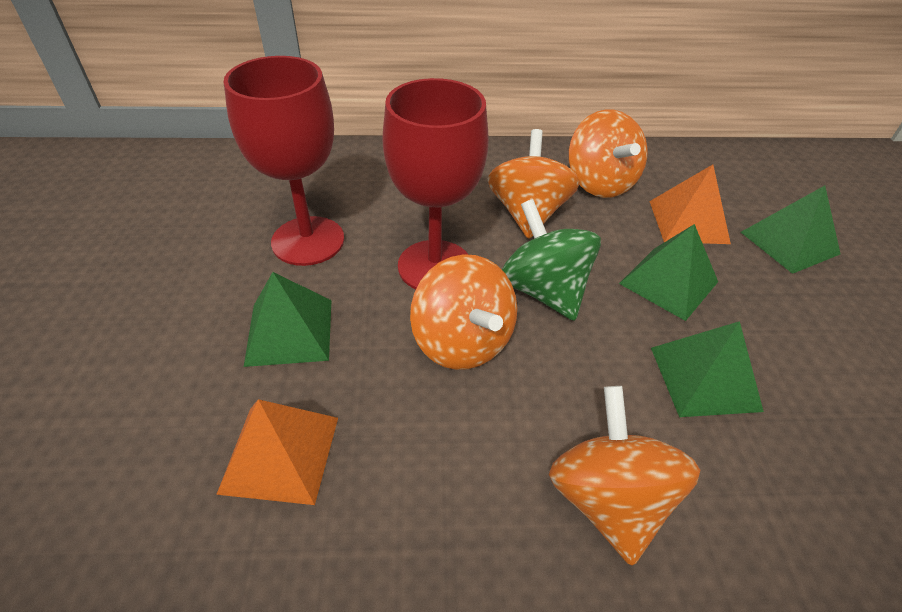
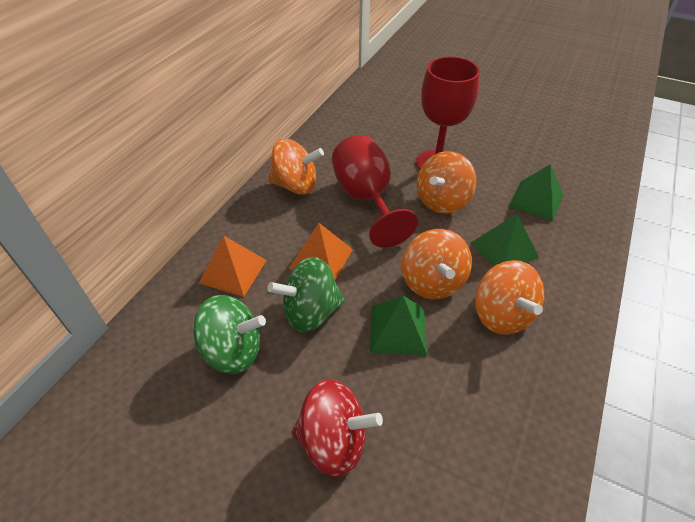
green pyramid: [244,272,332,367] [619,224,718,321] [651,321,764,417] [741,186,840,274] = 4 -> [370,296,427,355] [471,214,539,267] [509,164,563,221] = 3
green spinning top: [502,199,601,321] = 1 -> [193,295,266,374] [267,257,345,333] = 2
red spinning top: none = 0 -> [291,379,383,477] = 1

